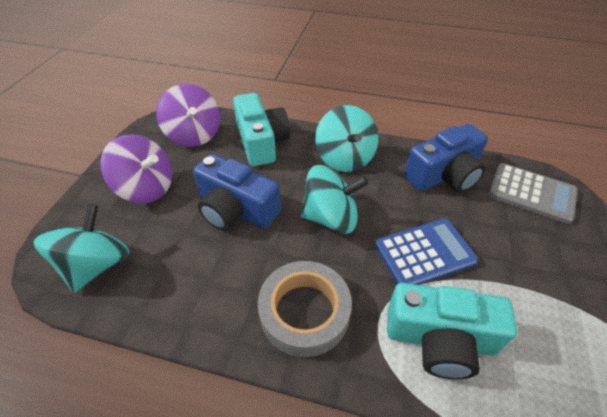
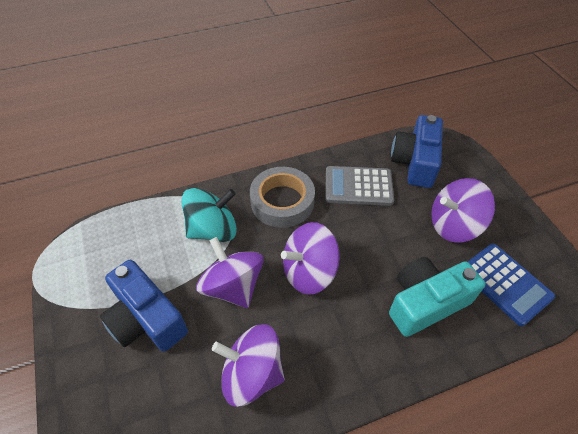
purple spinning top: [100,134,172,203] [156,84,220,147] = 2 -> [196,237,264,308] [212,324,285,407] [281,222,340,295] [431,178,495,242] = 4
turquoise camera: [233,93,290,166] [387,283,517,379] = 2 -> [389,257,485,337] = 1
turquoise spinning top: [33,204,130,293] [301,165,368,234] [315,105,378,172] = 3 -> [181,188,237,242] = 1

